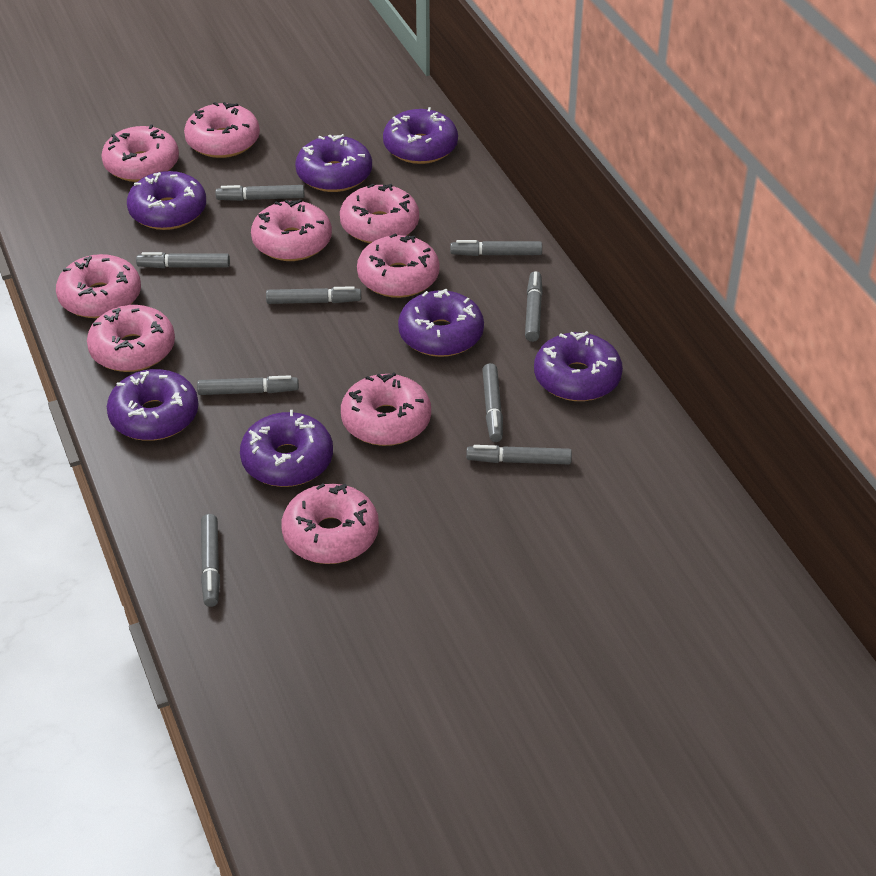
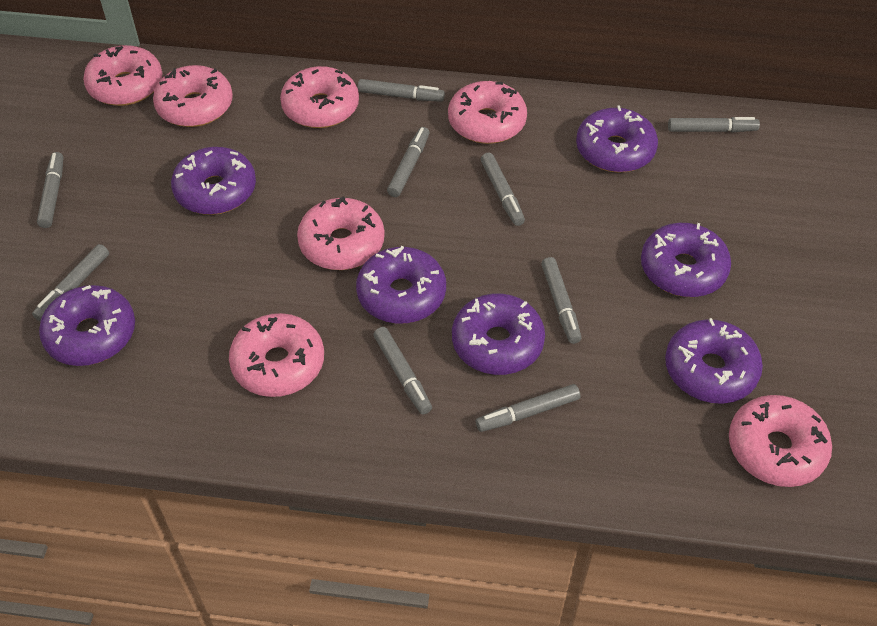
pink donut: [56,254,141,318] [87,305,175,372] [102,124,179,182] [184,102,260,158] [251,199,332,261] [282,483,379,564] [340,184,419,243] [341,372,431,446] [357,233,440,298] = 9 -> [83,45,162,106] [153,65,233,127] [229,313,324,397] [280,66,359,128] [297,196,385,270] [448,81,527,144] [729,395,832,487] = 7

